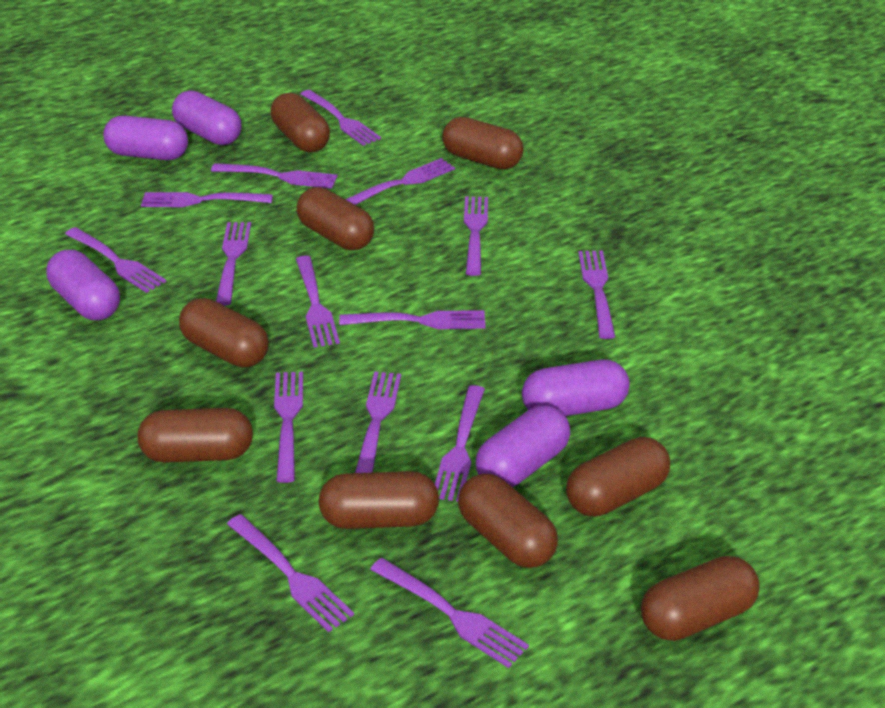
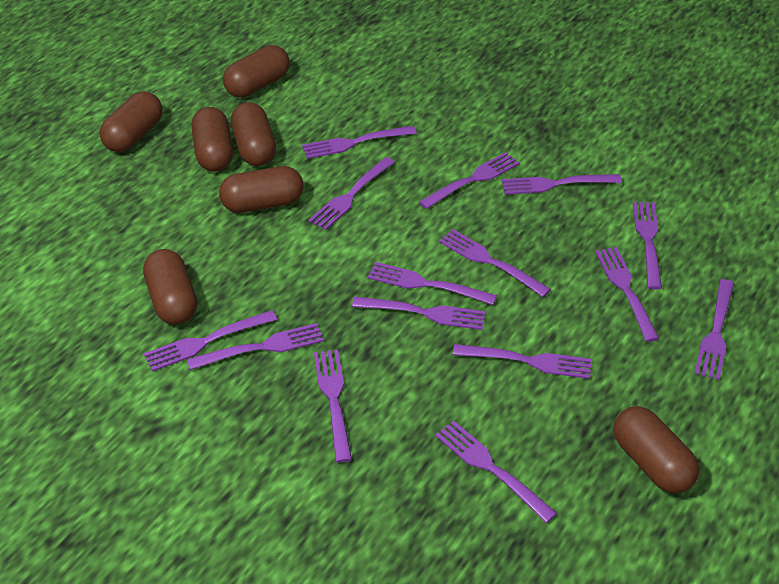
brown capsule: [137,408,253,462] [179,298,269,367] [271,93,330,152] [296,187,374,250] [319,471,439,529] [442,117,523,169] [458,473,558,568] [566,437,670,517] [641,556,760,641] = 9 -> [100,91,163,152] [143,249,197,325] [191,107,233,171] [219,166,304,213] [223,45,290,97] [231,102,276,166] [613,406,699,493] = 7
purple capsule: [46,250,120,320] [103,116,188,160] [172,90,242,145] [476,405,570,487] [522,359,630,416] = 5 -> none = 0

